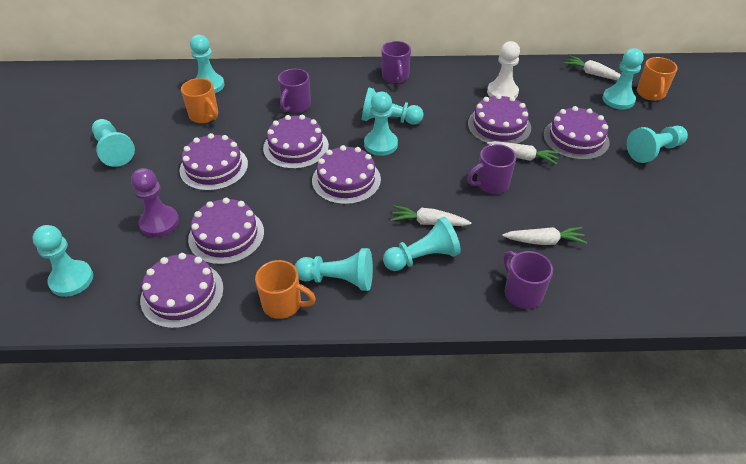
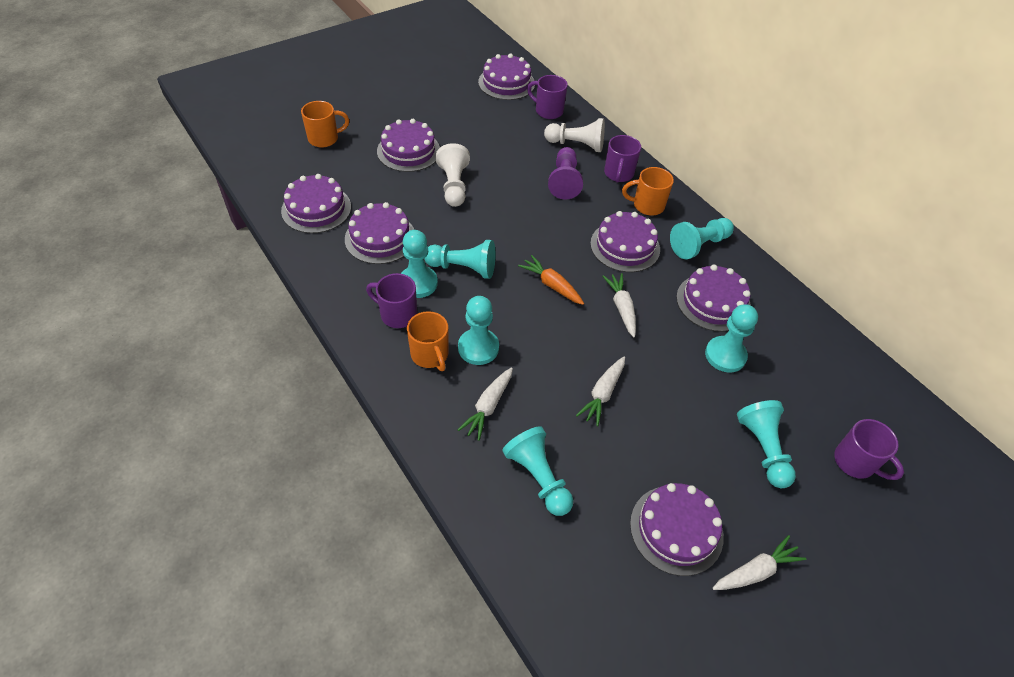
orange carrot: none = 0 -> [518,255,584,305] = 1
turquoise pawn: [33,225,93,297] [92,119,135,167] [190,35,224,93] [295,248,373,291] [362,88,423,125] [364,92,398,156] [383,217,461,271] [602,48,644,109] [627,126,688,163] = 9 -> [401,230,438,298] [424,240,495,279] [458,296,499,365] [502,426,573,516] [670,218,734,259] [705,304,758,372] [737,400,796,488] = 7
white pawn: [487,41,520,99] = 1 -> [436,143,470,207] [544,118,605,152] = 2

